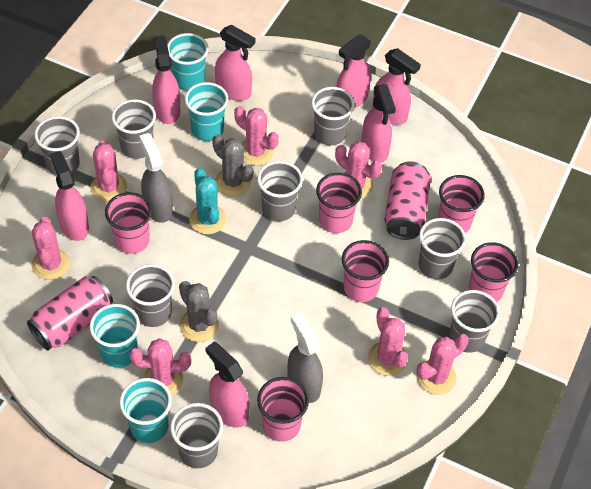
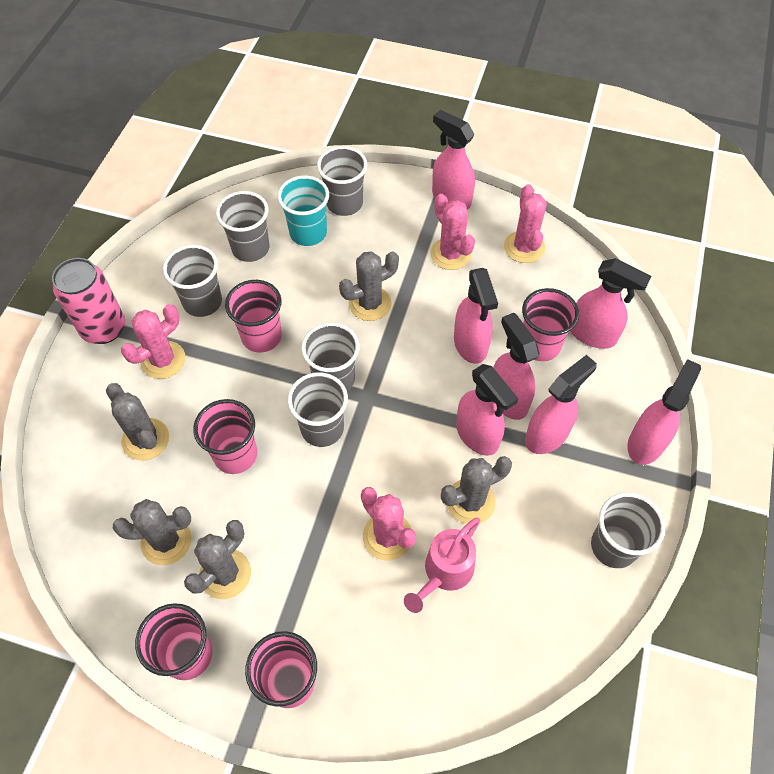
grey cactus: [179,281,219,342] [212,134,254,196] = 2 -> [106,383,169,461] [113,499,192,565] [184,520,251,599] [339,251,399,321] [441,456,512,524] = 5
grey cup: [34,116,80,176] [112,99,156,159] [126,264,175,327] [170,403,223,468] [257,161,303,221] [311,87,355,145] [419,218,466,279] [449,290,500,353] = 8 -> [163,245,222,317] [216,191,269,262] [287,372,348,447] [301,323,360,392] [317,146,367,216] [591,492,665,568] = 6
grey spray bottle: [139,133,173,223] [287,313,323,403] = 2 -> none = 0
pink cactus: [32,217,70,280] [91,140,127,202] [129,338,191,396] [234,106,279,166] [335,141,382,199] [368,307,408,376] [417,334,469,395] = 7 -> [121,304,185,379] [361,487,416,560] [430,194,475,270] [504,184,547,263] = 4
pink can: [27,276,113,351] [384,161,431,240] = 2 -> [52,258,125,344] = 1
pink cup: [105,192,152,254] [257,377,309,442] [316,173,362,233] [342,240,389,302] [438,175,485,233] [468,242,518,302] = 6 -> [135,603,212,680] [193,399,257,474] [225,280,282,353] [245,631,317,708] [522,288,579,361] = 5
pink watering can: none = 0 -> [404,518,480,613] = 1
turquoise cactus: [189,168,226,234] = 1 -> none = 0
turquoise cup: [90,304,140,368] [120,378,172,443] [167,33,209,91] [185,82,228,141] = 4 -> [277,176,329,246] = 1

